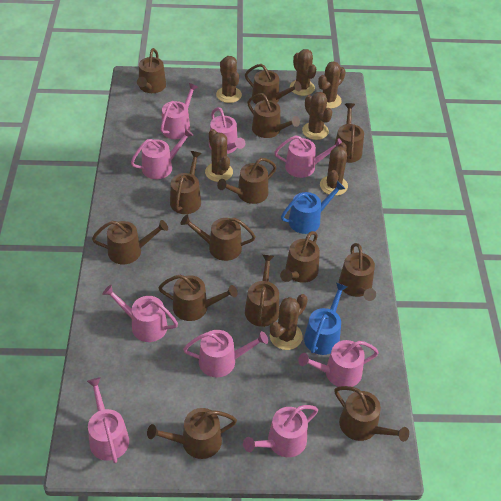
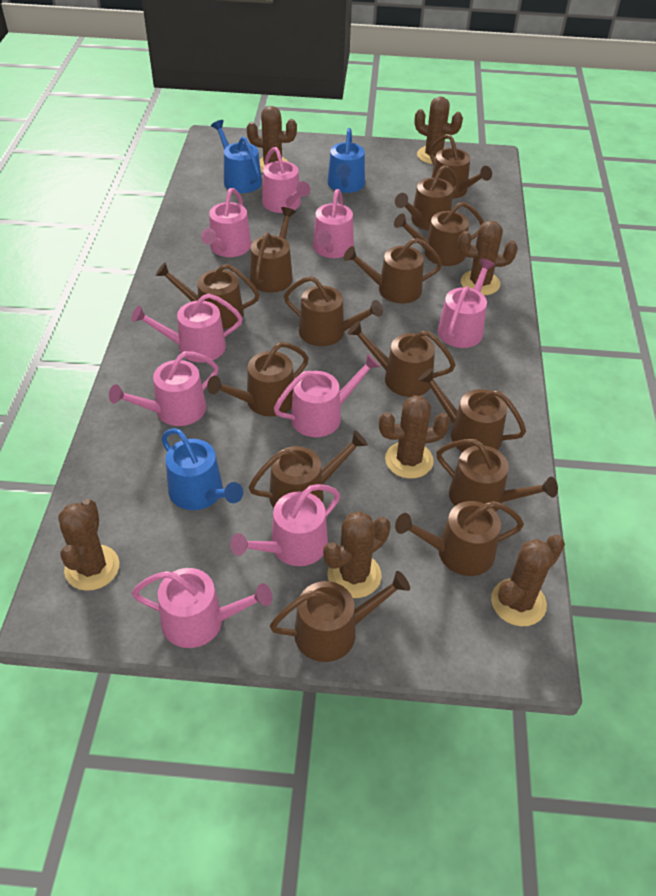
blue watering can: [281,181,345,234] [304,283,347,355] = 2 -> [161,428,243,510] [211,120,262,193] [327,128,365,193] = 3

